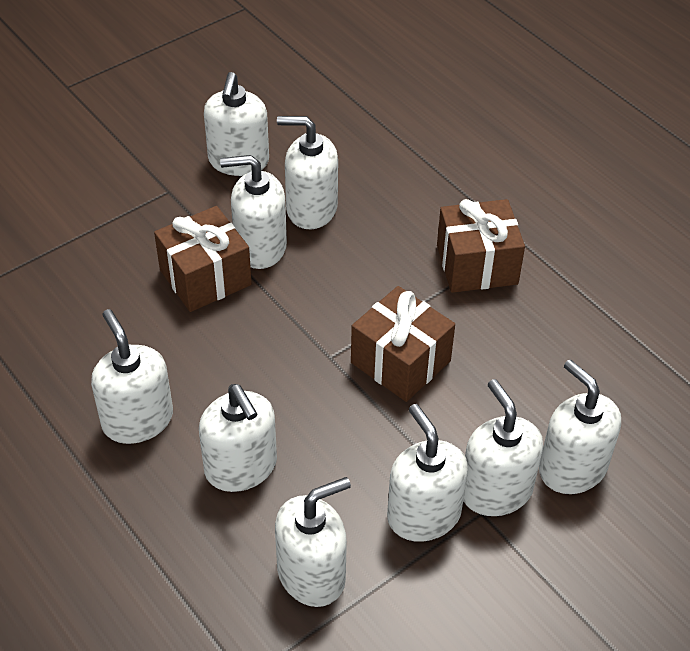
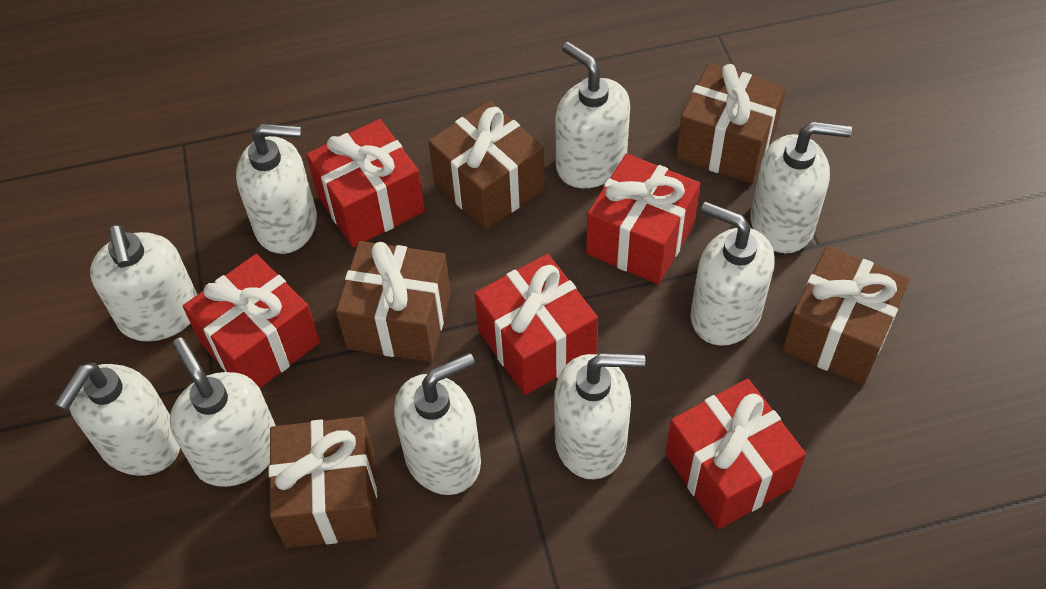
brown gift: [154,206,252,312] [351,286,455,402] [437,199,525,293] = 3 -> [269,416,378,548] [336,241,451,362] [428,101,544,230] [676,63,786,184] [782,246,910,385] = 5
red gift: none = 0 -> [183,254,320,388] [306,119,425,247] [474,254,598,395] [586,153,700,284] [665,379,806,530] = 5

